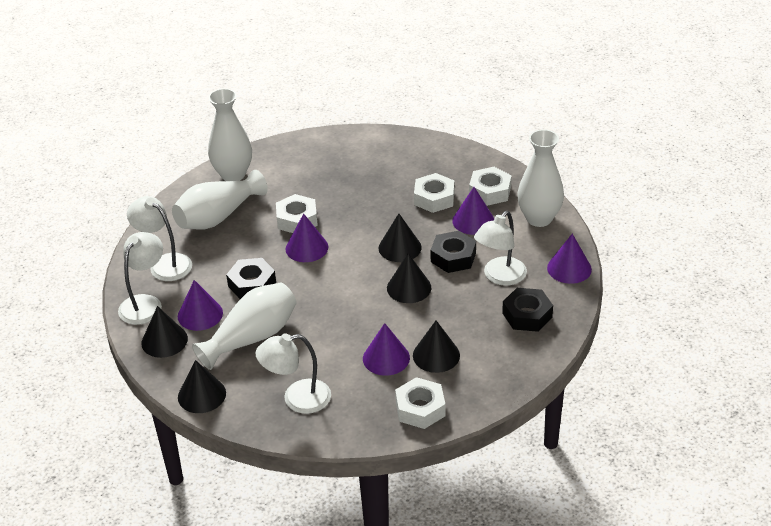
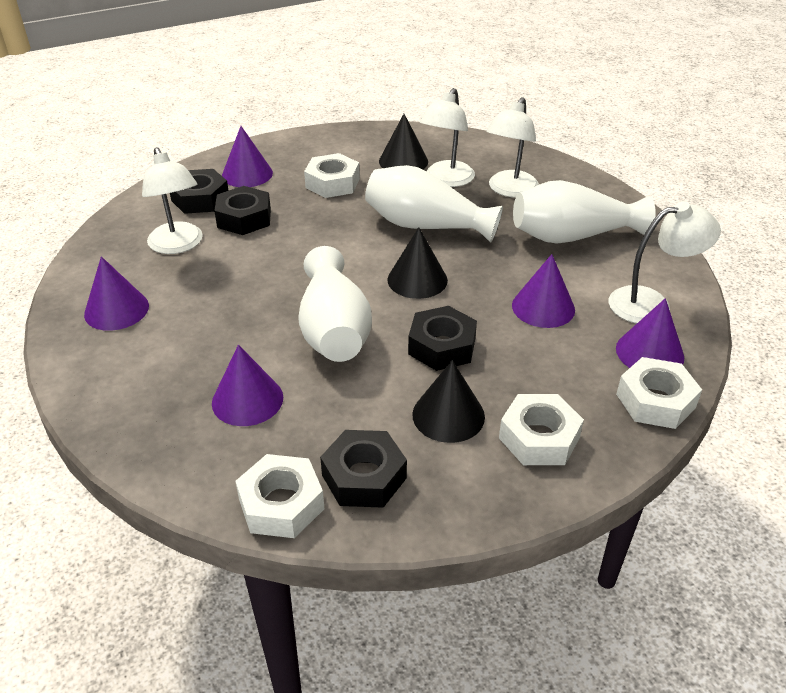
black cone: [141,306,188,358] [178,360,226,413] [379,214,422,262] [387,253,431,303] [413,320,460,373] = 5 -> [379,114,428,169] [387,227,448,299] [412,360,485,443] = 3
black nut: [226,258,276,299] [431,231,476,273] [502,288,553,332] = 3 -> [170,169,229,214] [214,186,271,235] [320,430,407,508] [408,306,477,371] = 4
white vase: [172,170,268,230] [192,283,297,370] [208,88,252,181] [517,129,564,227] = 4 -> [298,246,372,362] [365,165,503,243] [513,180,656,244] = 3

